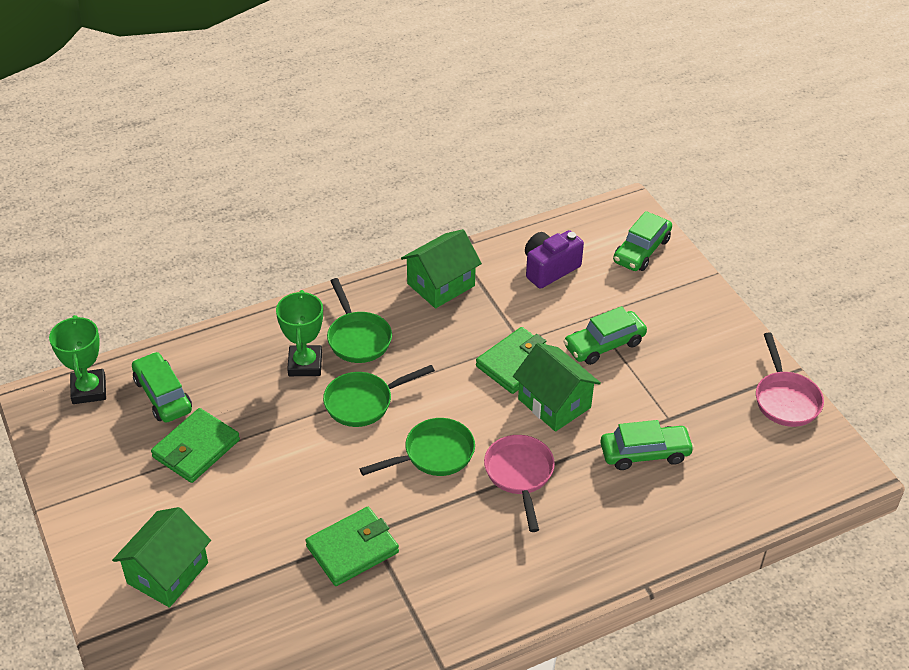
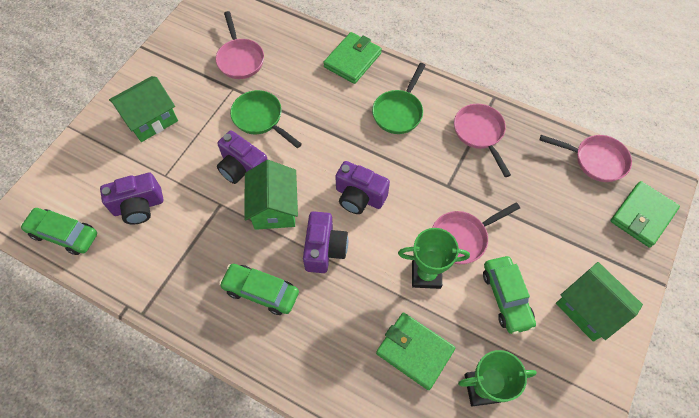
green car: [132,352,192,423] [563,306,647,365] [600,420,695,470] [613,211,672,271] = 4 -> [20,208,97,255] [219,264,299,315] [483,256,536,334] = 3
green pan: [323,365,435,427] [327,278,392,363] [360,418,475,476] = 3 -> [230,90,302,148] [372,63,426,134] = 2
pink pan: [484,435,555,532] [756,332,824,427] = 2 -> [216,11,264,79] [432,202,520,264] [454,104,511,177] [540,135,632,182] = 4
purple camera: [525,230,584,289] = 1 -> [100,173,163,224] [217,130,268,184] [303,211,348,273] [335,161,390,214] = 4

